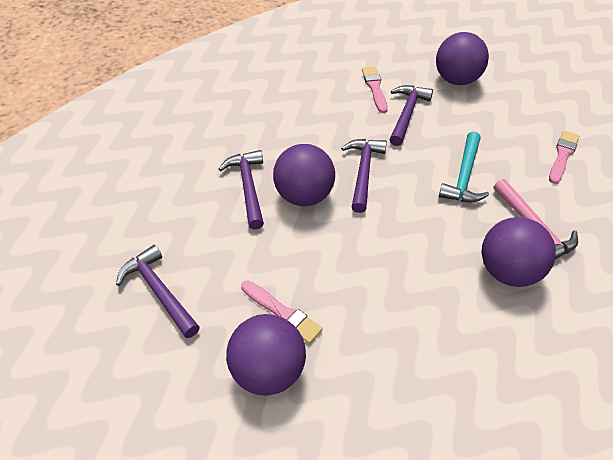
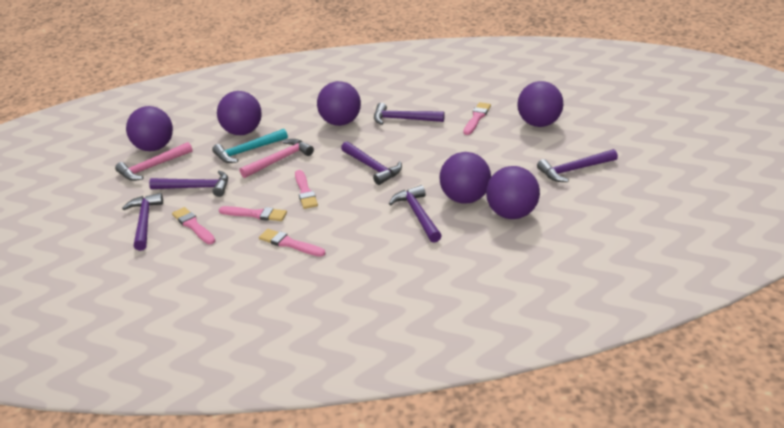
pink brush: [241,281,323,344] [362,67,388,113] [549,130,579,184] = 3 -> [172,207,215,244] [219,206,287,221] [259,229,325,257] [295,170,318,209] [464,102,491,135] = 5
pink hammer: [494,179,578,259] = 1 -> [115,142,193,181] [240,139,314,178] = 2
purple ball: [226,314,306,395] [273,144,335,206] [436,32,489,85] [482,217,556,287] = 4 -> [126,106,173,151] [217,91,262,135] [317,81,361,126] [439,152,491,204] [486,166,540,219] [517,81,563,127] = 6
purple hammer: [116,245,200,338] [219,150,264,230] [341,139,387,213] [389,85,433,146] = 4 -> [122,193,163,251] [149,170,228,197] [341,141,402,185] [374,103,445,125] [389,185,442,243] [537,149,618,182] = 6

